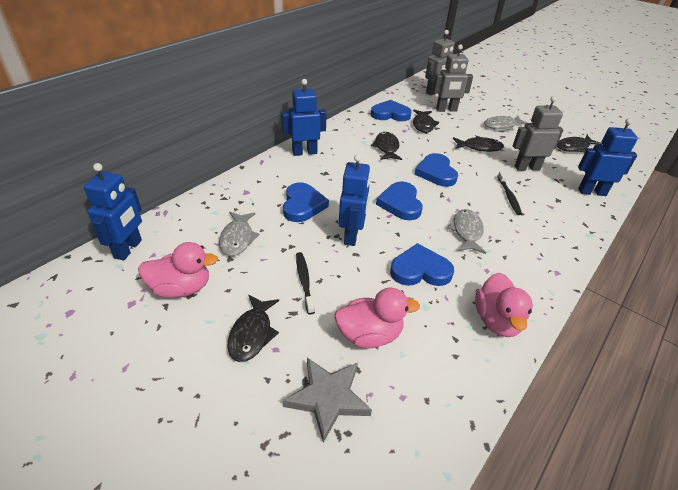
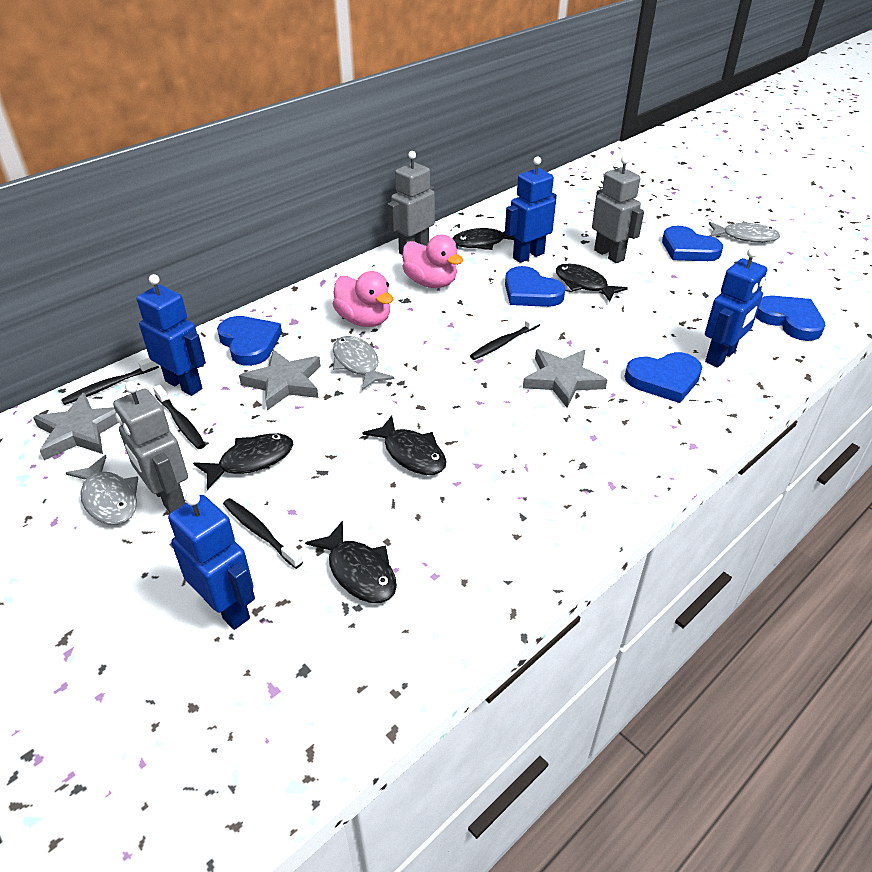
black toothbrush: [296,252,315,314] [498,172,522,215] = 2 -> [61,358,159,405] [153,385,206,449] [223,498,303,569] [470,315,541,360] = 4
grey star: [283,358,372,443] = 1 -> [33,393,118,460] [239,350,321,410] [523,349,607,408] = 3
pink duck: [138,242,218,298] [334,287,420,348] [475,272,533,337] = 3 -> [333,271,393,327] [402,235,463,288] = 2

